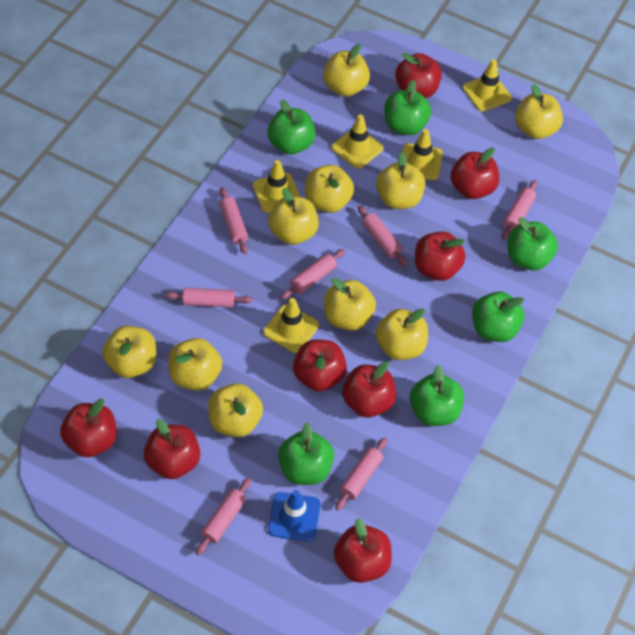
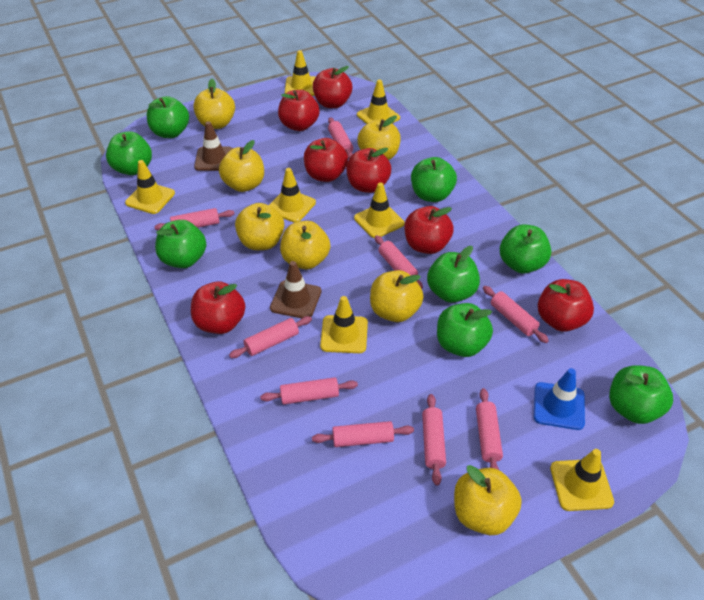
brown traffic cone: none = 0 -> [194,121,233,171] [270,261,321,318] = 2
green apple: [267,99,316,155] [278,422,334,485] [384,80,431,135] [410,365,464,426] [472,291,525,342] [508,217,558,270] = 6 -> [106,131,152,175] [147,96,189,138] [155,220,206,268] [411,157,457,202] [427,246,480,303] [437,303,493,357] [500,224,551,273] [609,365,673,424] = 8
pink rolling pin: [165,288,252,308] [196,478,251,555] [219,187,248,254] [281,249,345,299] [335,437,387,510] [358,206,407,266] [501,180,538,240] = 7 -> [154,208,234,230] [229,316,312,358] [260,377,358,405] [312,421,414,447] [328,117,353,159] [375,235,423,289] [422,394,446,485] [476,388,503,470] [483,286,549,343] = 9
red apple: [60,399,117,457] [144,419,200,479] [293,339,347,392] [334,518,392,583] [342,361,396,417] [395,53,442,98] [415,232,466,281] [450,148,499,199] = 8 -> [191,282,245,334] [278,90,319,131] [304,138,348,182] [313,66,352,108] [346,148,391,193] [404,206,454,254] [538,279,594,331] = 7
yellow apple: [102,326,156,378] [168,338,222,391] [208,383,263,437] [268,188,319,245] [305,165,354,213] [323,44,370,97] [324,278,376,331] [376,152,425,209] [376,309,428,360] [515,84,563,139] = 10 -> [193,79,235,129] [219,140,264,192] [235,203,284,250] [280,221,330,269] [357,115,401,160] [370,270,423,322] [454,465,522,535] = 7
yellow traffic cone: [253,160,300,213] [263,298,319,353] [332,115,383,169] [402,129,443,180] [463,59,512,112] = 5 -> [125,160,175,214] [269,168,316,223] [285,50,315,96] [320,296,368,353] [354,182,404,238] [357,80,400,124] [550,449,614,511] = 7

